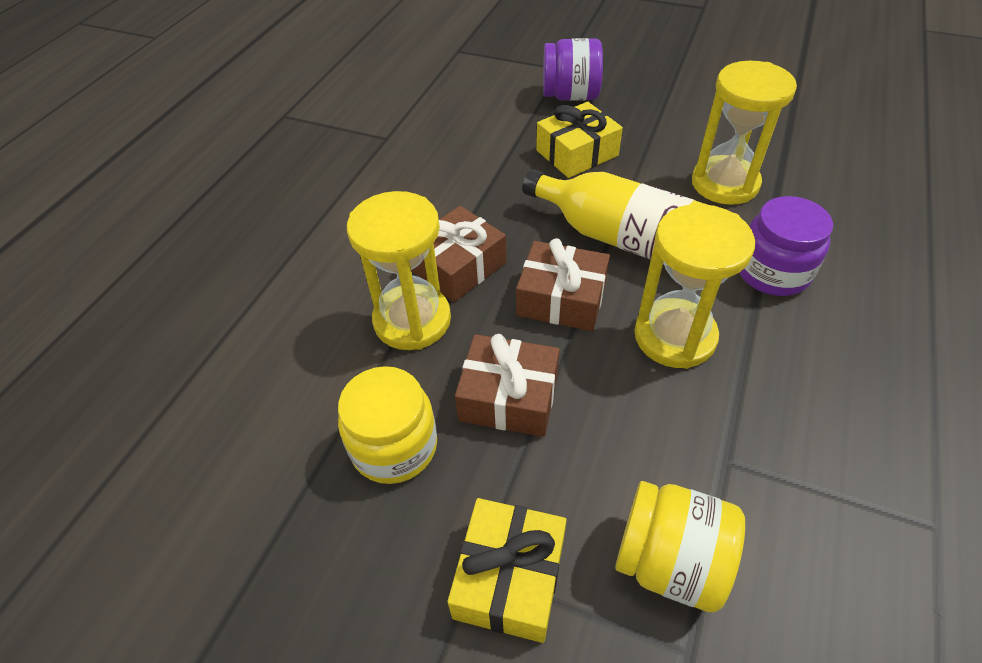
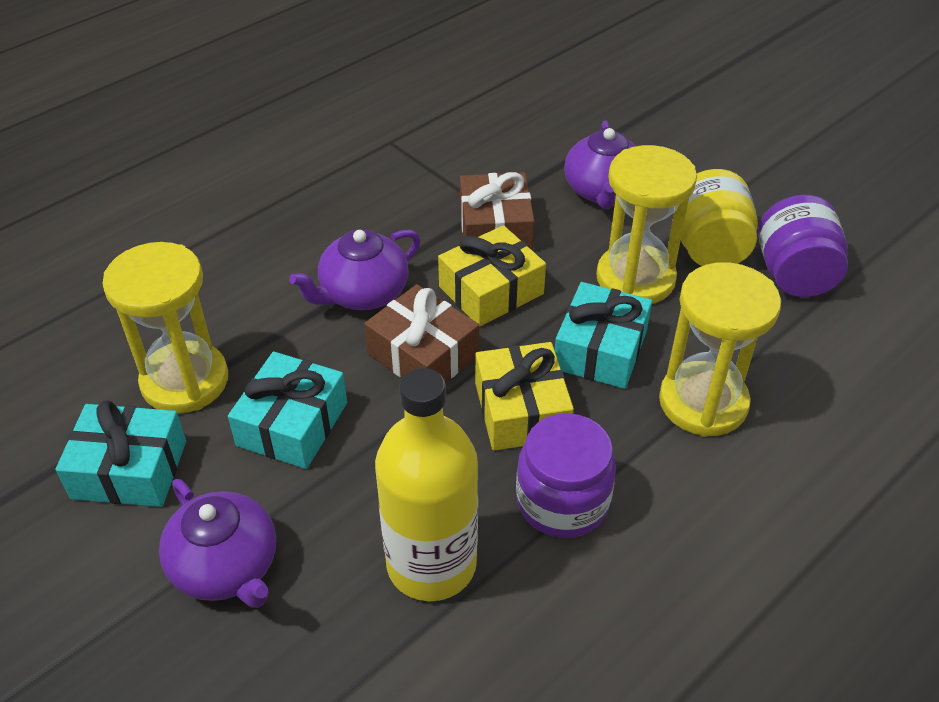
brown gift: [411,206,506,302] [455,334,560,437] [516,238,610,331] = 3 -> [364,284,479,383] [460,172,535,251] = 2
purple teapot: none = 0 -> [159,479,276,608] [289,229,421,310] [564,121,636,209] = 3
turquoise gift: none = 0 -> [55,400,186,507] [228,351,347,469] [555,282,652,389] = 3
yellow jar: [338,366,437,484] [615,481,745,612] = 2 -> [681,169,758,266] = 1

